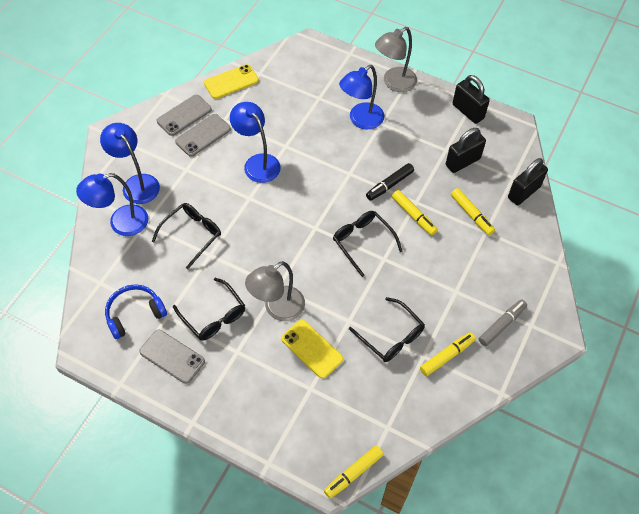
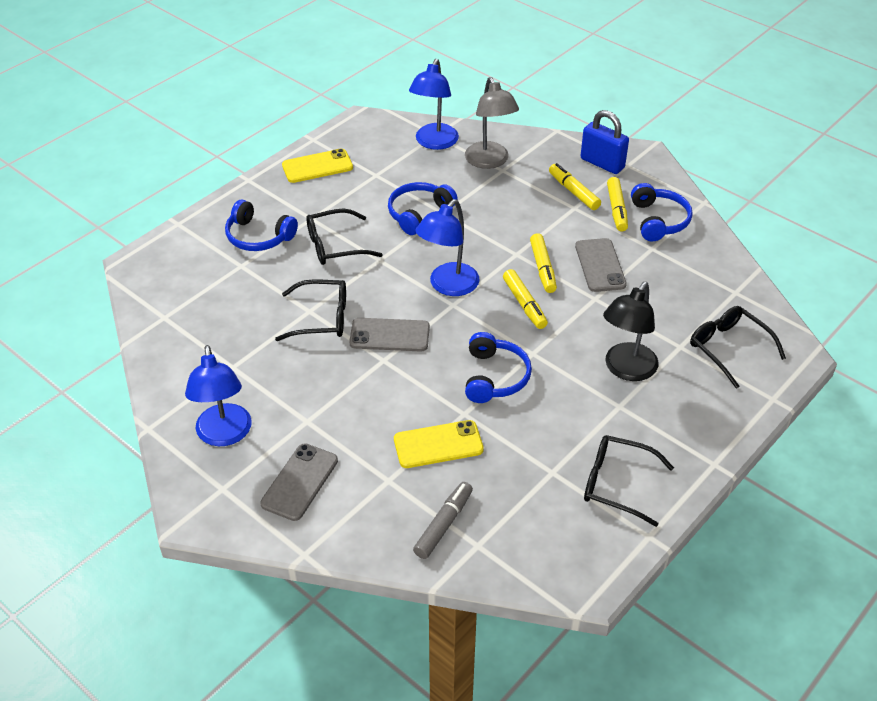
black lamp: none = 0 -> [603,282,659,381] = 1
black marker: [366,163,414,201] = 1 -> none = 0
black padlock: [446,128,486,173] [453,75,490,124] [508,158,548,205] = 3 -> none = 0
blue headphones: [105,284,167,339] = 1 -> [225,200,298,251] [388,182,458,235] [465,332,532,403] [631,183,693,242] = 4
blue lamp: [76,173,148,236] [100,123,160,204] [230,102,281,183] [339,65,384,129] = 4 -> [185,345,252,446] [409,59,459,150] [416,199,479,296] = 3
blue padlock: none = 0 -> [580,110,629,174] = 1
grey lamp: [245,261,305,321] [375,27,417,92] = 2 -> [465,77,519,169] = 1

